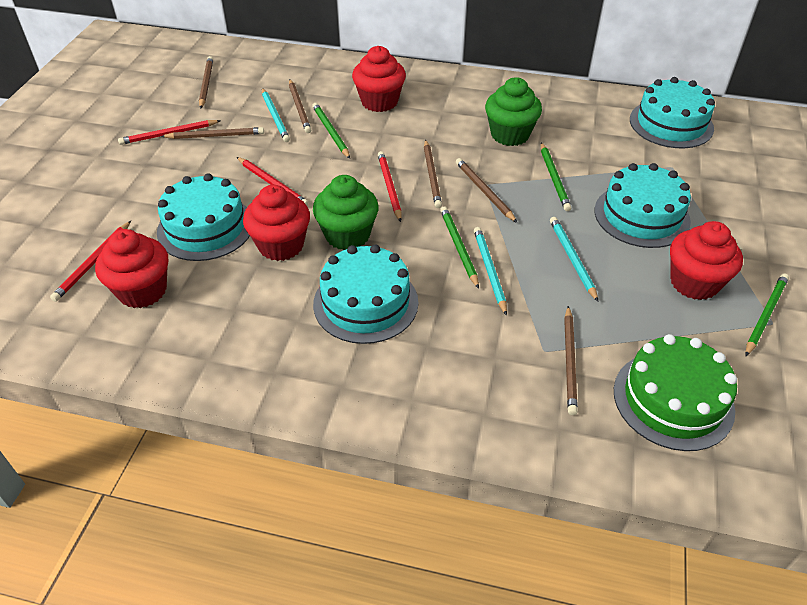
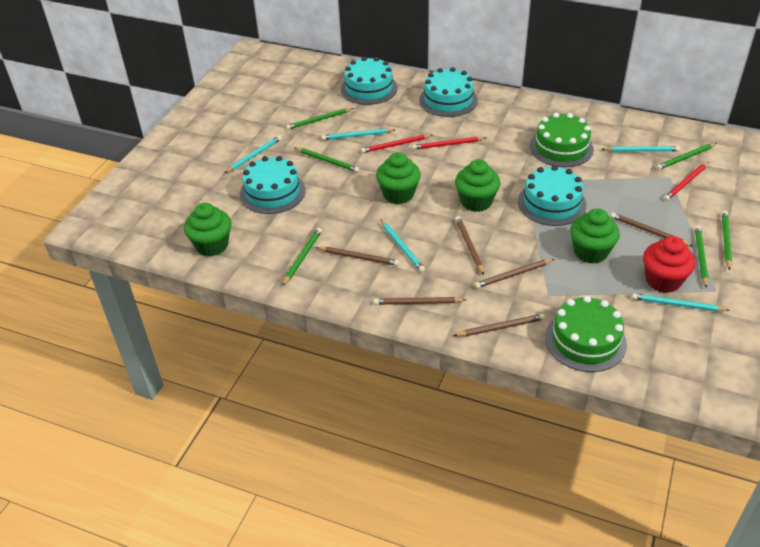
green cake: [614,334,737,451] = 1 -> [530,113,594,167] [545,296,627,372] = 2
green cupcake: [313,175,379,250] [485,77,542,146] = 2 -> [184,203,231,256] [376,152,421,204] [455,159,500,212] [570,208,620,264] = 4
green pencil: [312,103,350,159] [440,206,479,289] [541,142,571,211] [745,273,789,356] = 4 -> [282,228,322,286] [286,108,354,130] [295,148,359,172] [656,143,717,170] [695,226,708,288] [722,211,732,270] = 6
red cupcake: [95,229,168,308] [243,185,310,261] [352,46,406,112] [670,221,743,300] = 4 -> [643,236,696,293] = 1
red pencil: [50,221,131,302] [118,120,221,145] [237,157,309,206] [378,151,402,222] = 4 -> [361,134,432,153] [412,137,486,150] [664,162,709,201] = 3
turquoise pencil: [262,88,290,142] [474,227,507,316] [550,217,598,301] = 3 -> [224,136,281,173] [322,129,395,140] [380,219,425,272] [601,146,680,152] [632,293,730,312] = 5

